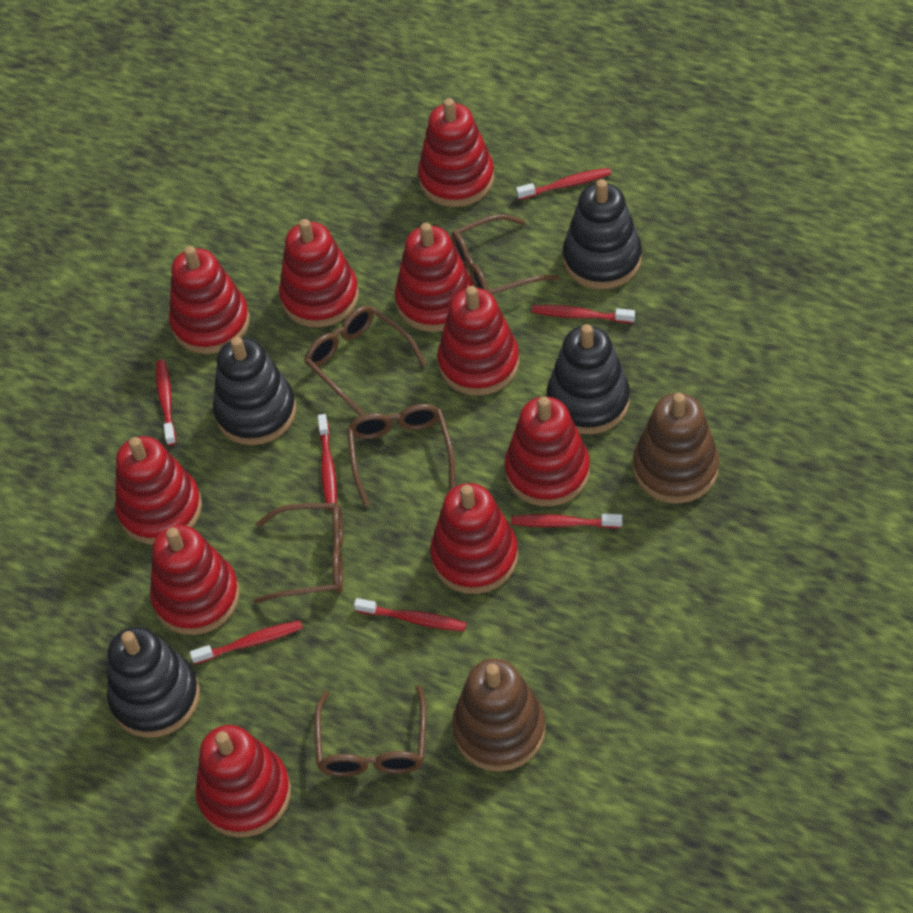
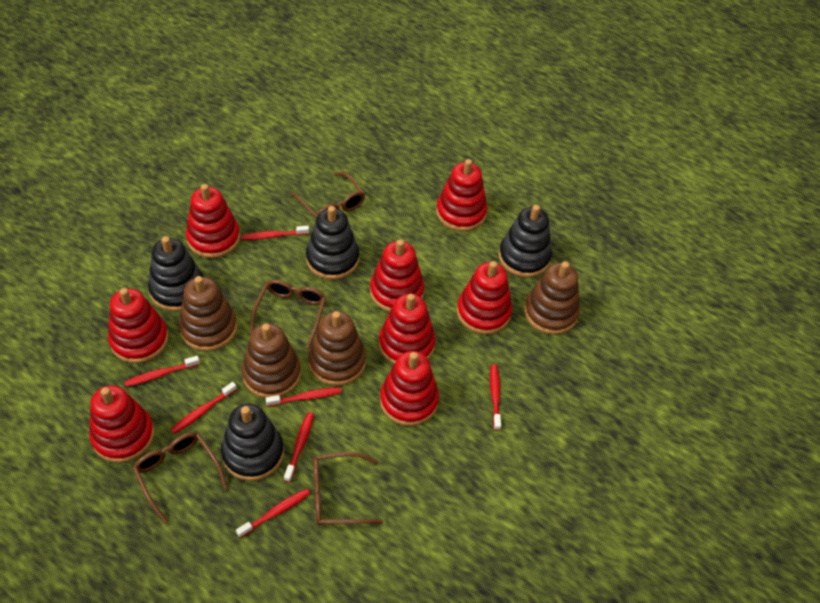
brown glasses: [254,503,343,604] [304,306,426,416] [314,685,426,777] [347,404,455,507] [451,214,559,294] = 5 -> [133,432,228,523] [250,280,326,349] [291,172,365,219] [313,452,383,525] = 4
brown stacking toy: [452,658,545,772] [633,393,719,504] = 2 -> [179,276,237,351] [242,323,301,398] [308,311,366,386] [524,261,580,335] = 4
red stacking toy: [115,436,202,544] [150,525,240,635] [169,246,250,354] [195,725,291,837] [279,219,359,327] [395,223,473,332] [418,98,494,207] [430,483,518,594] [437,286,519,396] [505,397,590,506] = 10 -> [89,385,154,463] [108,288,168,363] [186,184,240,258] [370,239,424,312] [379,294,436,364] [380,351,439,426] [436,159,487,232] [457,261,512,335] = 8

